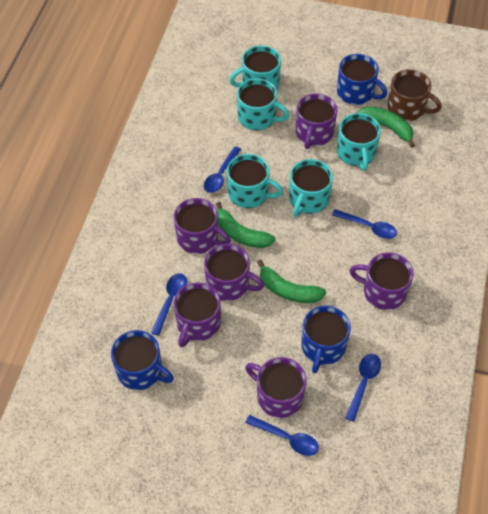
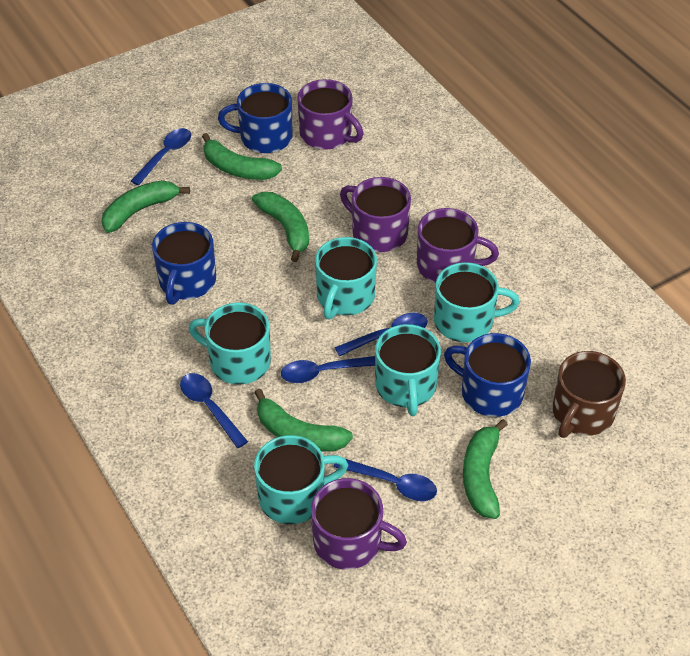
green banana: [216,202,275,248] [257,259,326,303] [357,106,415,148] = 3 -> [102,180,190,233] [202,133,282,180] [252,192,309,262] [254,388,353,452] [463,419,508,519] = 5
purple mug: [174,198,231,254] [174,282,221,347] [204,244,264,301] [245,357,306,418] [296,94,338,149] [349,252,414,310] = 6 -> [297,79,363,150] [311,478,407,570] [340,177,411,252] [417,208,499,283] = 4

